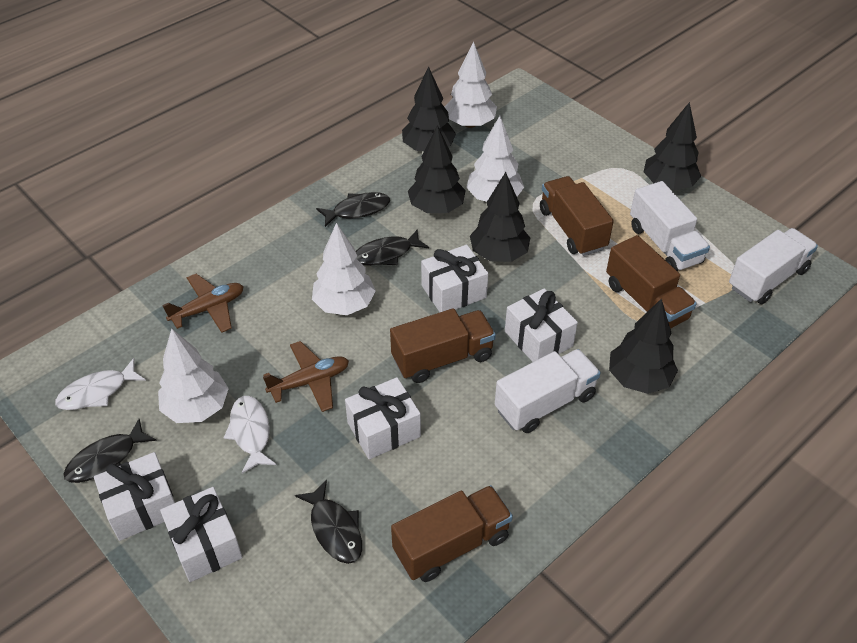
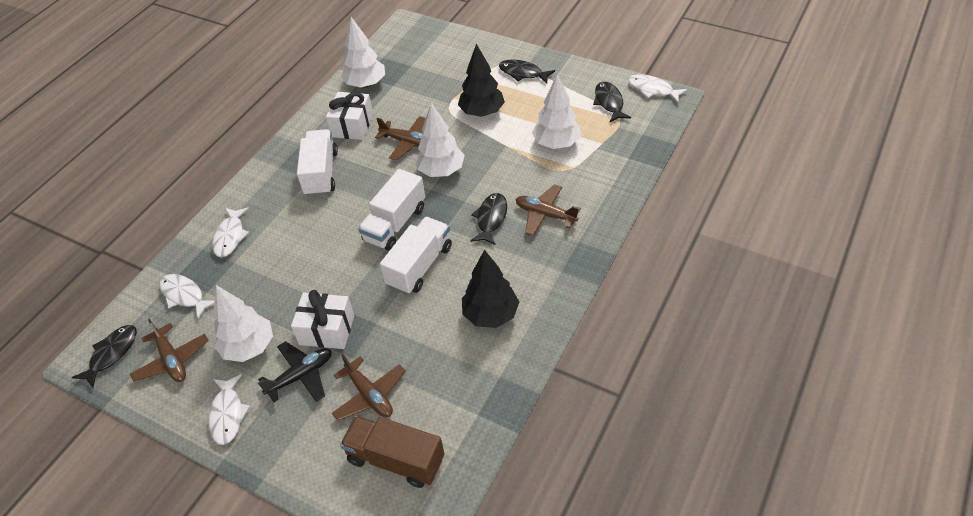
black plane: none = 0 -> [258,341,332,402] = 1
black tree: [402,66,456,152] [408,125,466,213] [470,172,530,262] [609,298,678,394] [644,102,701,190] = 5 -> [458,44,505,117] [462,250,519,328] = 2
brown plane: [162,274,244,333] [263,341,349,412] = 2 -> [130,319,209,382] [332,354,406,421] [375,116,426,160] [515,184,581,236] = 4
brown truck: [390,308,496,383] [391,485,513,582] [540,176,614,256] [606,235,697,329] = 4 -> [340,416,445,488] = 1
white fish: [55,358,146,410] [224,396,276,473] = 2 -> [159,274,215,319] [209,374,250,445] [212,207,249,257] [628,74,687,102] = 4
white gift: [94,452,175,541] [160,487,242,582] [345,377,421,459] [421,245,488,312] [505,288,578,362] = 5 -> [291,290,354,349] [326,92,373,140] = 2

